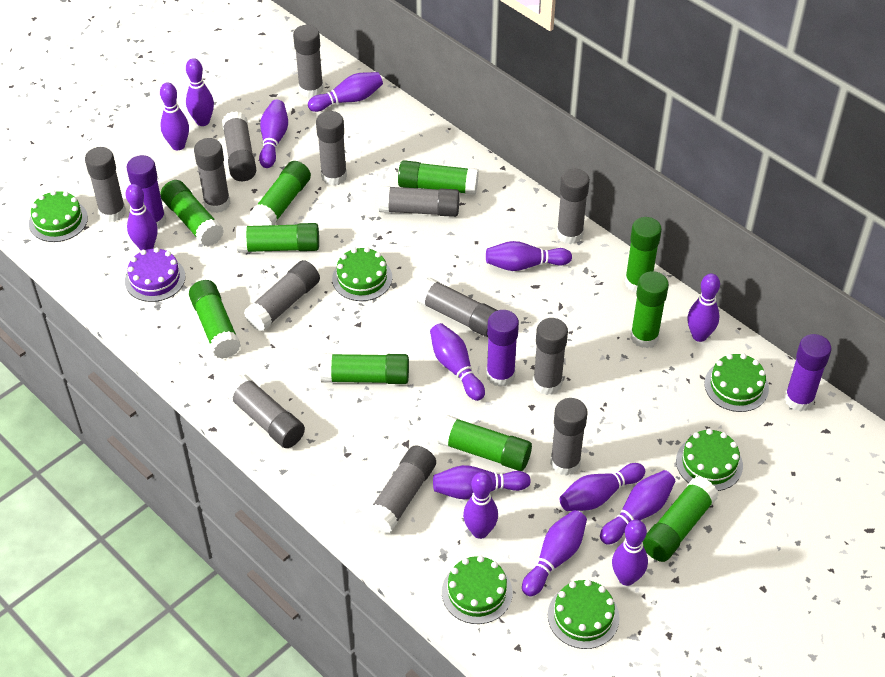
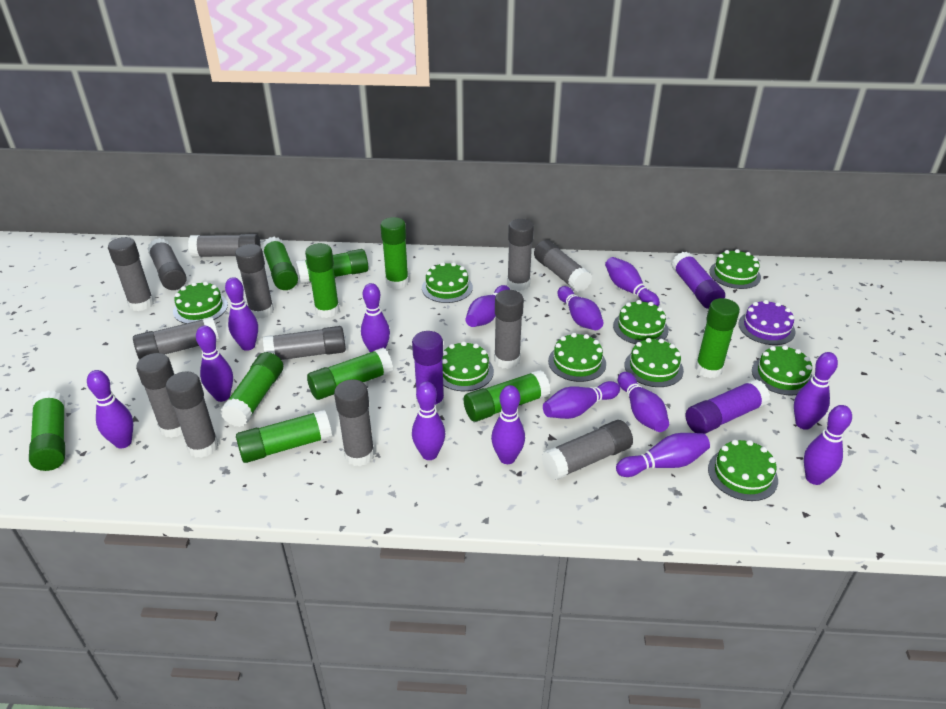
green cake: [29,190,88,242] [332,247,392,301] [442,556,512,624] [548,579,620,649] [676,429,743,491] [704,353,769,412] = 6 -> [173,281,228,324] [422,262,473,303] [442,341,494,391] [548,333,606,382] [613,300,669,344] [625,338,684,387] [708,440,778,501] [709,249,761,289] [752,345,812,395] = 9

